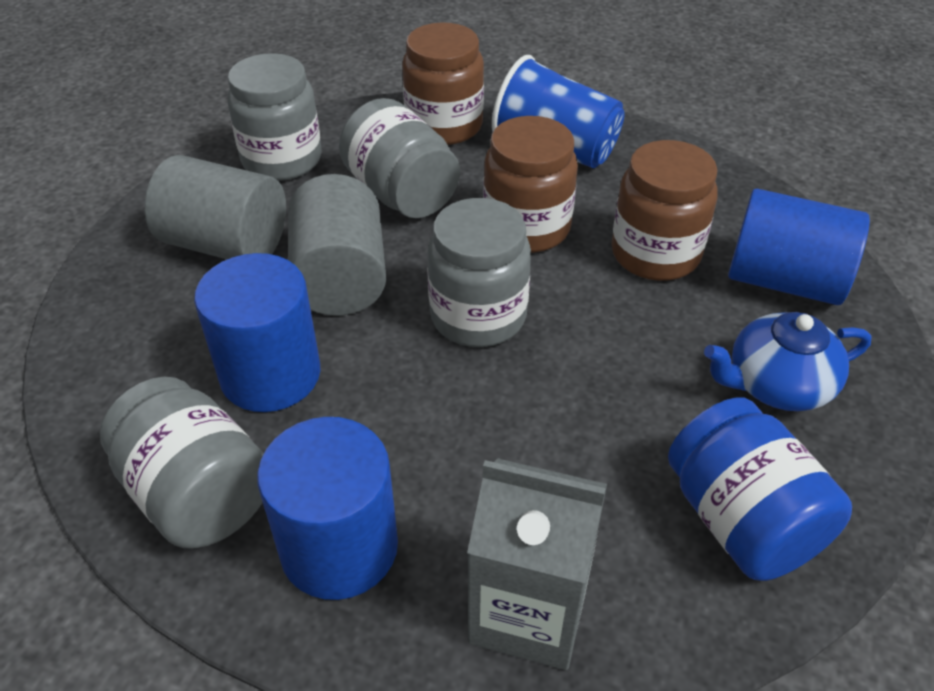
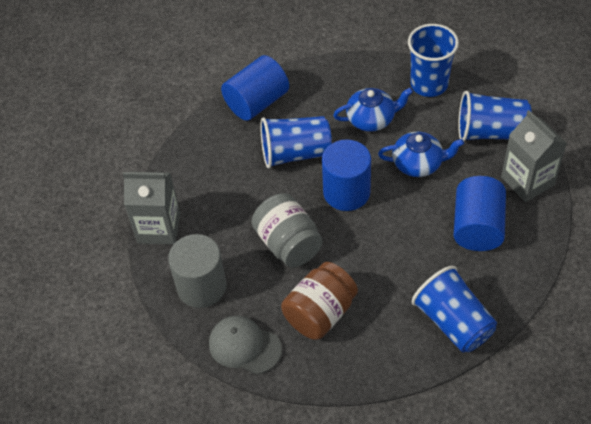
blue cup: [492,55,625,168] = 1 -> [260,116,332,168] [408,24,459,97] [412,266,497,353] [458,91,532,141] = 4
blue jar: [668,397,852,581] = 1 -> none = 0
blue teapot: [704,312,871,411] = 1 -> [333,88,413,132] [378,131,464,177] = 2
brown jar: [402,23,484,145] [483,116,578,253] [611,140,718,281] = 3 -> [281,262,358,340] = 1
grey cap: none = 0 -> [209,316,282,375] = 1
grey carton: [467,458,607,670] = 1 -> [123,172,180,245] [501,110,567,202] = 2
grey cylinder: [145,155,286,259] [288,174,386,316] = 2 -> [168,234,227,308] = 1
grey jar: [100,377,264,549] [227,53,322,181] [339,98,460,218] [427,198,531,347] = 4 -> [252,193,323,268] = 1

